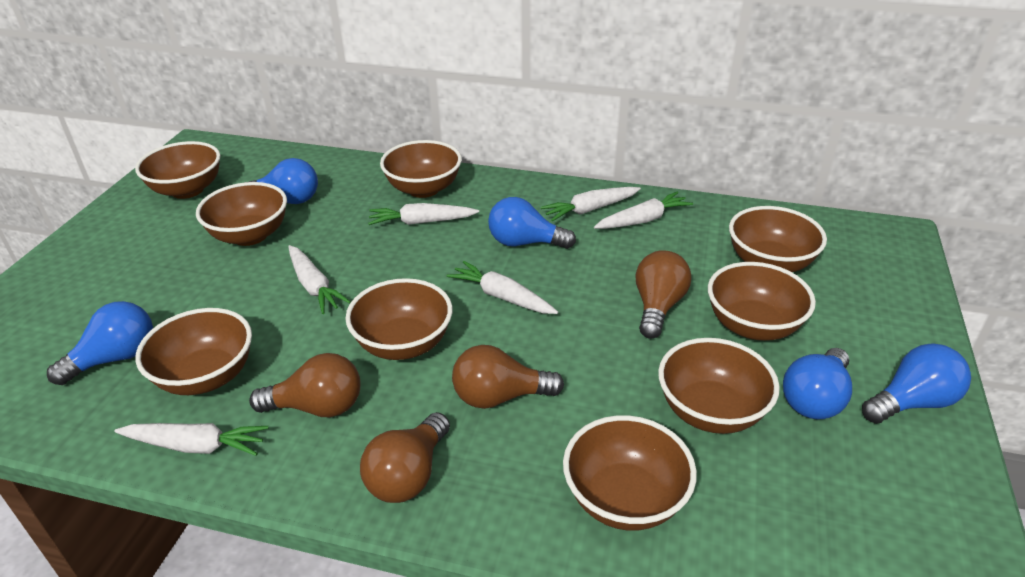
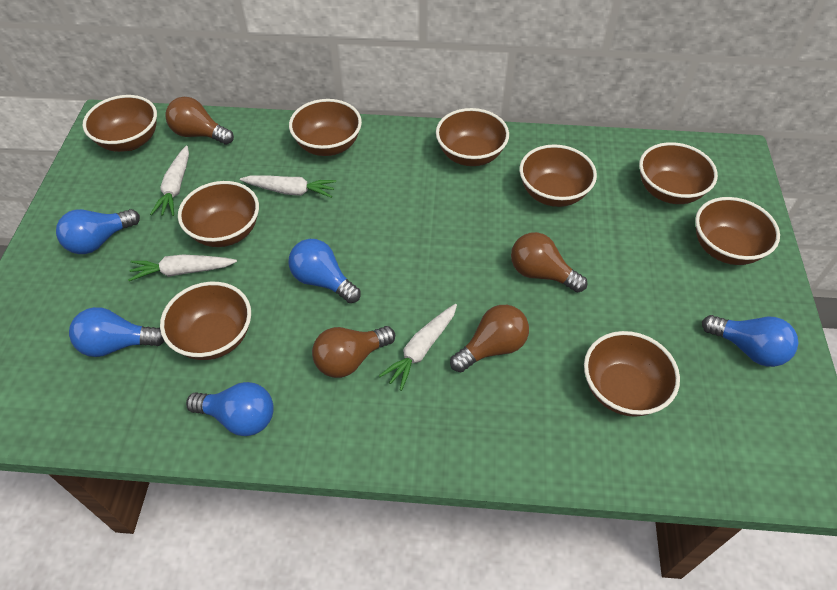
white carrot: [114,423,268,456] [288,245,351,314] [368,203,479,225] [447,261,558,314] [540,187,641,221] [594,191,693,229] = 6 -> [128,254,237,281] [150,145,189,216] [240,175,336,198] [379,304,457,391] = 4

